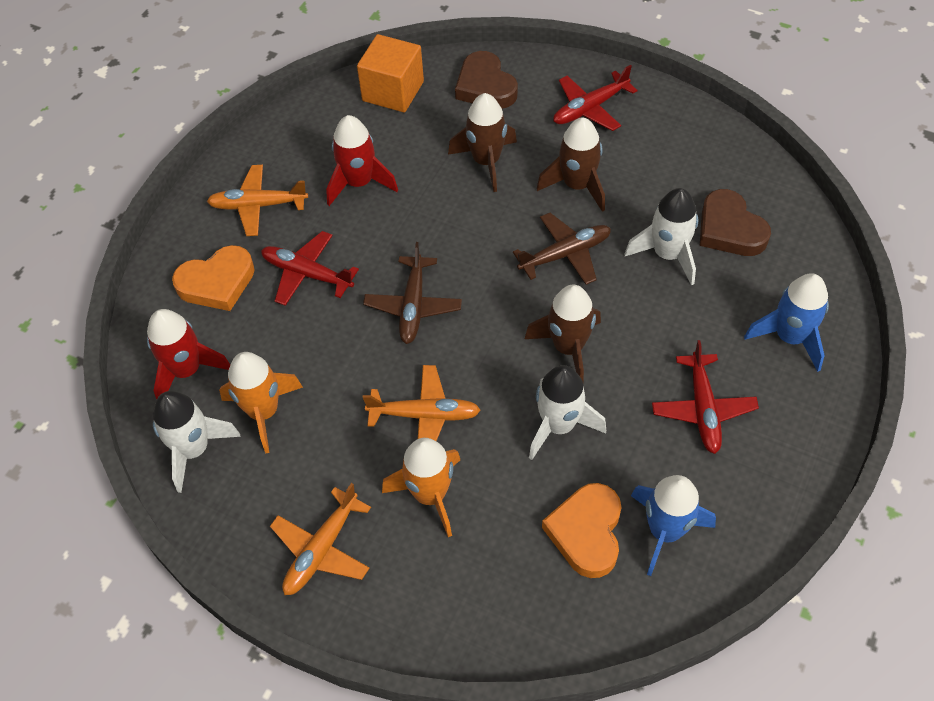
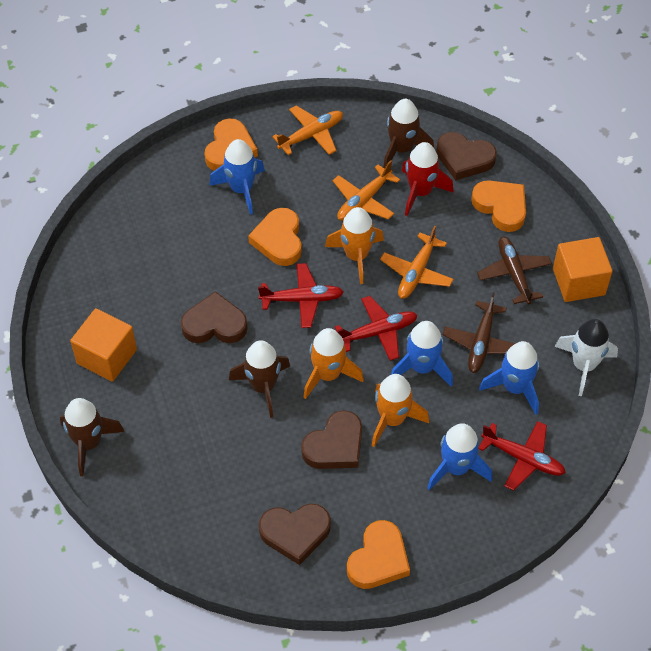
blue rocket: [631,475,716,576] [744,273,829,372] = 2 -> [209,139,265,215] [391,321,453,387] [427,423,492,490] [479,341,539,415] = 4
brown heart: [455,51,518,109] [700,189,771,256] = 2 -> [181,291,248,343] [259,504,331,565] [301,410,362,469] [436,132,497,180] = 4
orange cube: [357,34,424,113] = 1 -> [70,308,137,382] [553,237,613,302] = 2
orange heart: [172,245,255,311] [542,483,622,578] = 2 -> [204,118,258,171] [248,208,302,266] [347,520,410,589] [471,180,526,232] = 4
orange rocket: [219,352,303,453] [382,438,460,537] = 2 -> [303,328,364,399] [325,207,384,284] [372,374,429,447] = 3
red rocket: [147,309,230,400] [326,115,398,206] = 2 -> [402,142,454,216] = 1
white rocket: [153,391,241,493] [529,365,606,460] [625,188,698,285] = 3 -> [555,319,618,396] = 1

